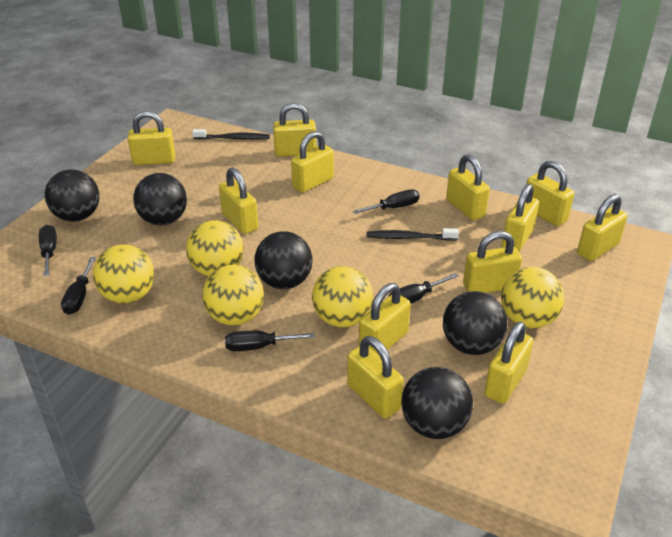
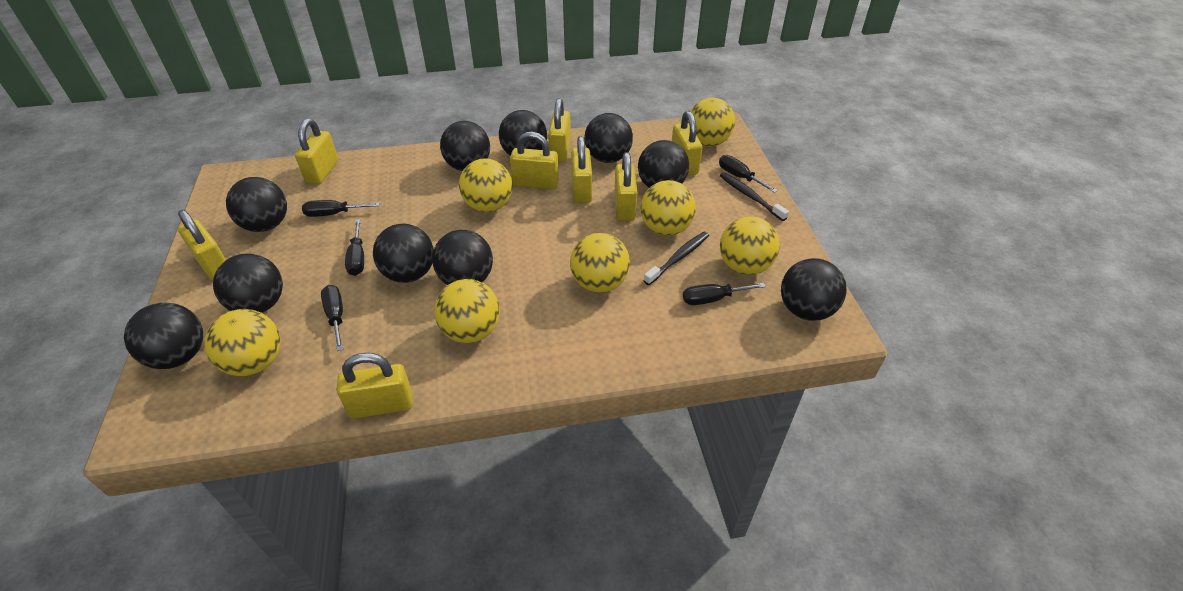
black ball: [45,169,100,222] [133,173,187,225] [255,231,313,289] [401,367,473,439] [443,291,507,355] = 5 -> [124,302,203,369] [213,253,283,313] [226,177,287,232] [373,224,434,283] [432,230,493,285] [440,121,490,171] [499,110,547,156] [584,113,633,163] [638,140,689,188] [781,258,847,321] = 10
yellow ball: [93,244,154,304] [186,220,244,276] [202,264,264,326] [312,266,373,328] [501,267,564,328] = 5 -> [205,309,281,376] [434,279,500,343] [459,158,513,212] [570,233,630,293] [640,180,696,236] [688,98,735,146] [720,216,780,275] = 7
yellow padlock: [128,111,176,165] [219,167,258,234] [273,103,316,157] [291,131,334,193] [347,336,404,418] [359,283,411,355] [446,154,490,220] [463,231,522,293] [484,322,534,404] [502,184,539,252] [527,161,574,226] [577,194,628,261] = 12 -> [178,210,226,280] [295,118,338,184] [337,353,413,419] [510,132,559,189] [548,98,571,162] [571,136,592,203] [615,152,637,221] [672,111,703,176] = 8

